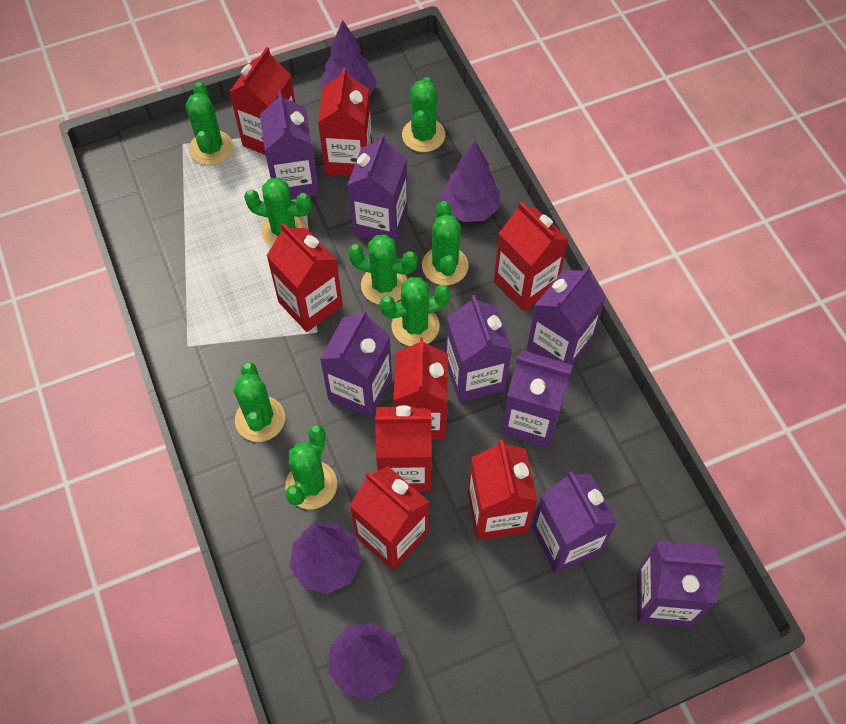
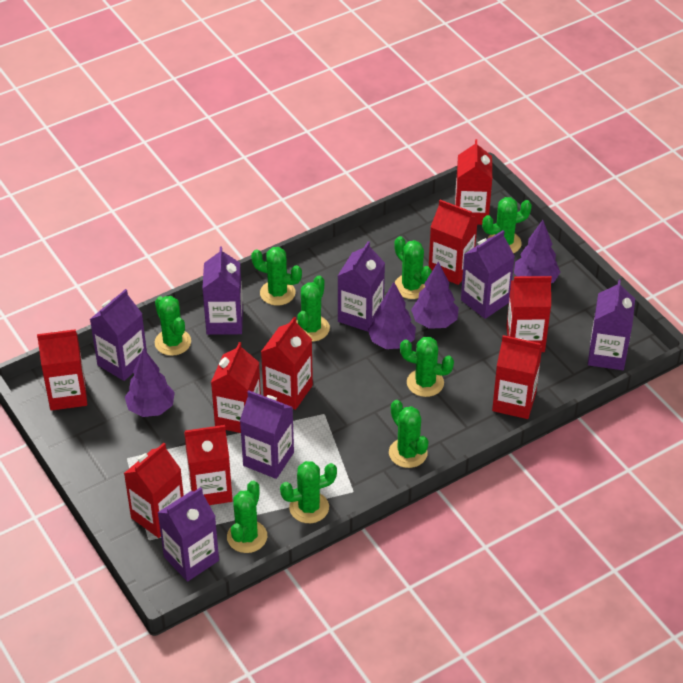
green cactus: [186,82,233,165] [234,362,285,442] [244,178,311,247] [285,425,337,509] [348,234,418,305] [379,277,450,346] [402,77,445,152] [422,201,469,285] = 8 -> [155,296,191,356] [227,481,267,553] [251,247,302,306] [280,461,337,523] [296,276,330,342] [389,400,429,468] [394,236,432,299] [400,337,454,397] [482,197,532,253] = 9
purple carton: [260,91,319,200] [320,310,392,418] [347,133,408,245] [446,295,512,402] [501,350,573,448] [527,266,606,365] [532,471,618,573] [637,541,725,627] = 8 -> [90,289,147,381] [157,487,219,582] [202,246,243,335] [240,390,294,479] [338,241,385,332] [461,230,515,319] [588,279,635,370] = 7
red carton: [229,47,295,155] [266,223,343,332] [318,67,373,176] [349,466,429,570] [375,405,432,492] [394,337,448,439] [468,440,538,540] [494,202,569,311] = 8 -> [37,329,87,411] [124,443,184,538] [184,425,233,505] [211,342,261,433] [261,317,313,410] [429,200,478,285] [455,139,492,225] [492,335,542,419] [506,276,552,352] = 9

